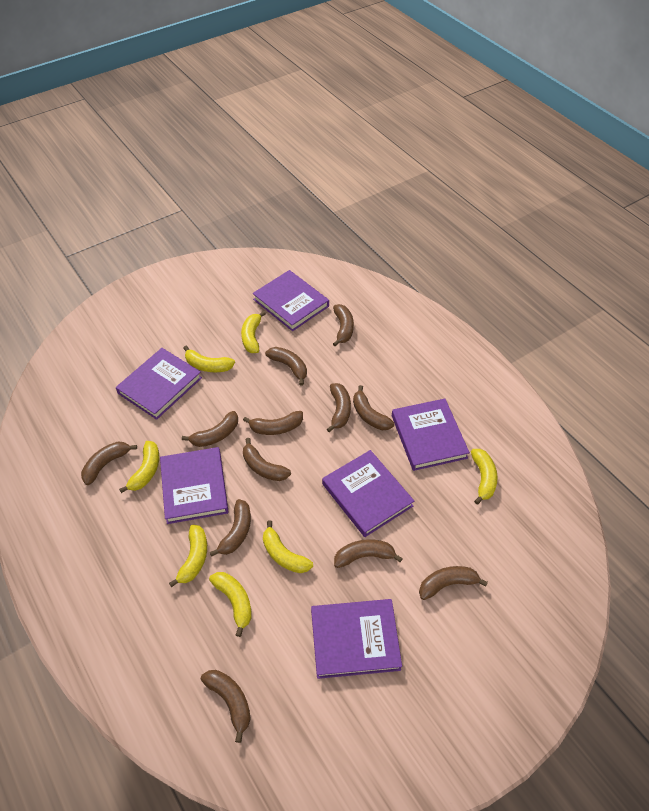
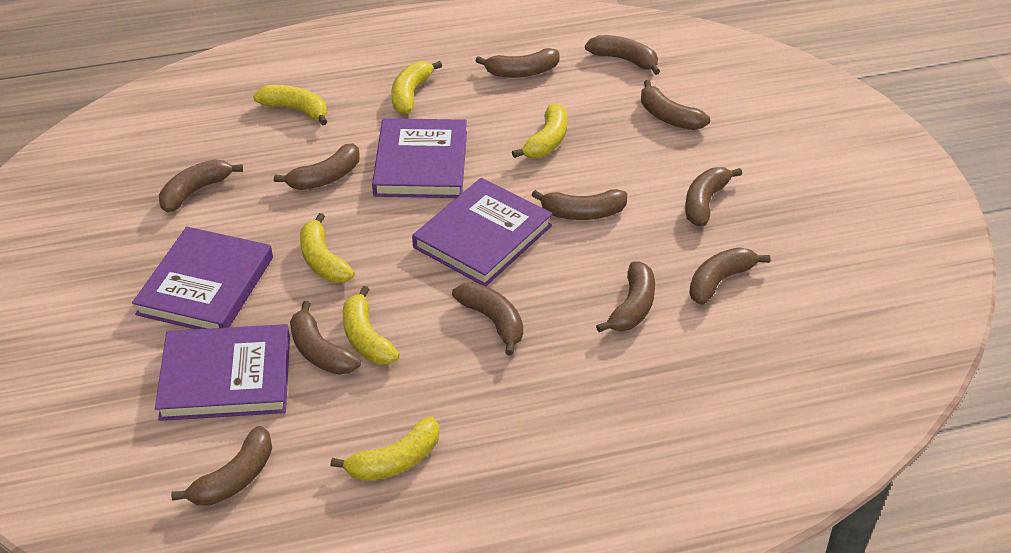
purple book: [116,348,202,420] [160,447,229,524] [253,270,329,331] [311,599,402,679] [322,450,414,537] [392,399,470,471] = 6 -> [132,227,273,329] [155,324,290,421] [372,118,467,198] [412,178,552,286] = 4
yellow banana: [119,441,159,493] [169,525,207,587] [184,346,235,372] [209,572,252,637] [241,311,266,353] [263,520,313,573] [471,449,498,505] = 7 -> [253,85,327,125] [300,213,355,283] [331,417,439,481] [343,286,400,365] [391,61,442,114] [512,103,567,158] = 6

